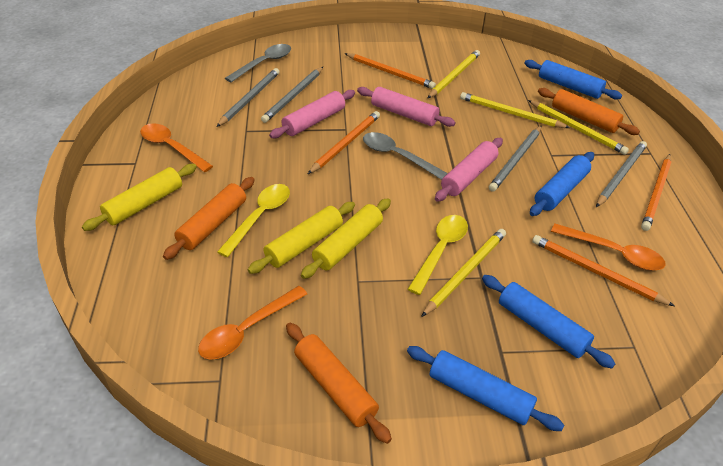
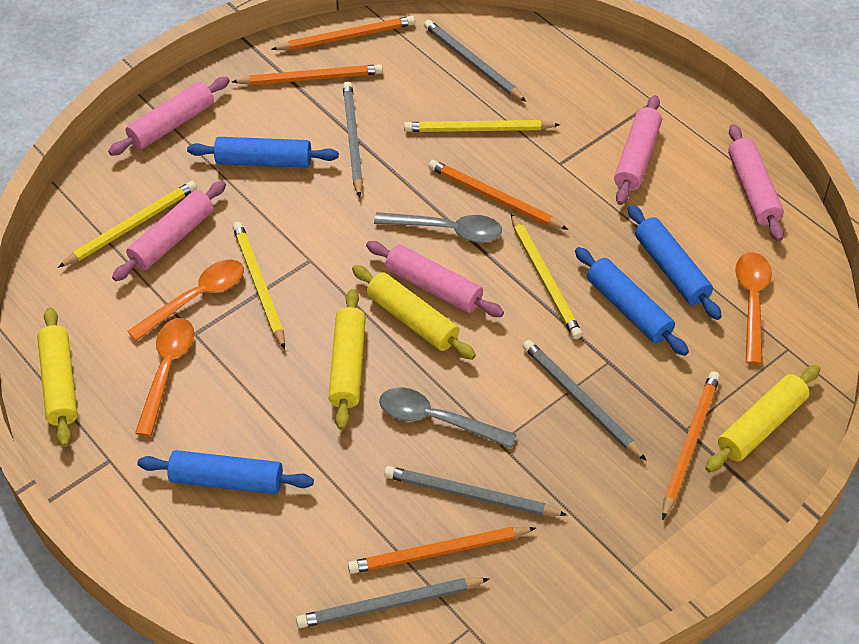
grey pencil: [216,68,280,127] [261,67,323,123] [489,126,541,192] [596,141,647,207] = 4 -> [296,578,489,628] [343,81,363,198] [384,466,567,516] [424,20,527,102] [523,340,647,461] = 5
orange pencil: [308,111,380,174] [344,53,436,89] [532,235,674,306] [641,154,671,231] = 4 -> [232,64,383,85] [271,16,415,50] [348,527,536,574] [428,160,569,230] [662,371,720,520] = 5
orange rolling pin: [163,177,255,260] [286,323,392,444] [538,88,640,135] = 3 -> none = 0
pink rolling pin: [269,90,355,138] [357,87,456,127] [435,138,503,202] = 3 -> [108,77,230,156] [112,181,226,281] [366,241,504,317] [614,95,662,205] [728,124,784,241] = 5
yellow rolling pin: [82,164,197,231] [248,202,355,274] [301,198,391,279] = 3 -> [37,307,78,447] [328,289,366,430] [352,265,476,360] [705,365,820,473] = 4
yellow spoon: [217,184,290,257] [408,215,468,295] = 2 -> none = 0

